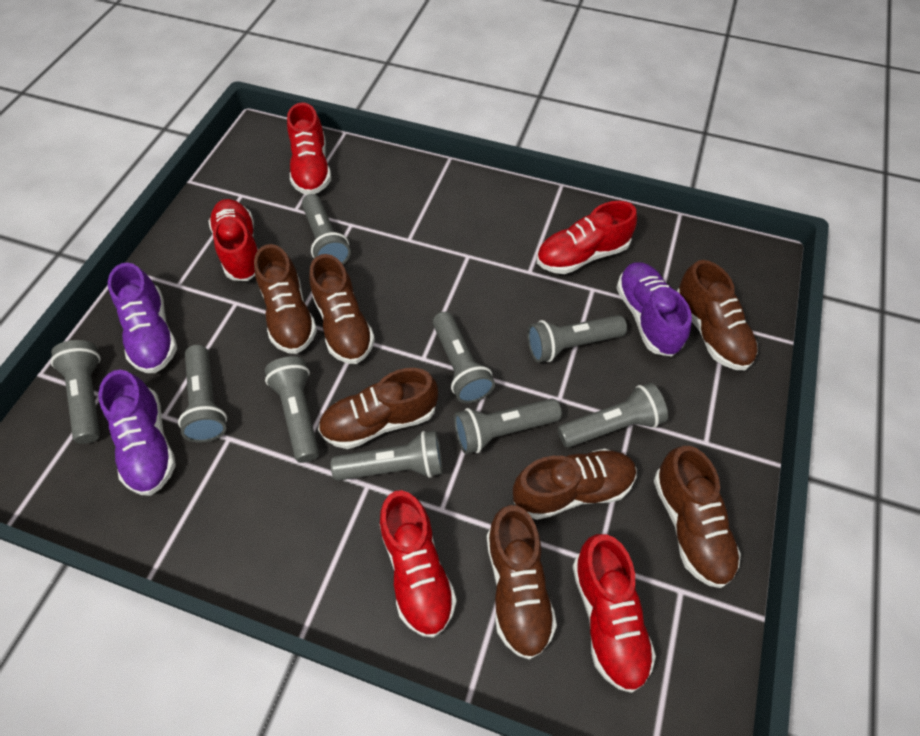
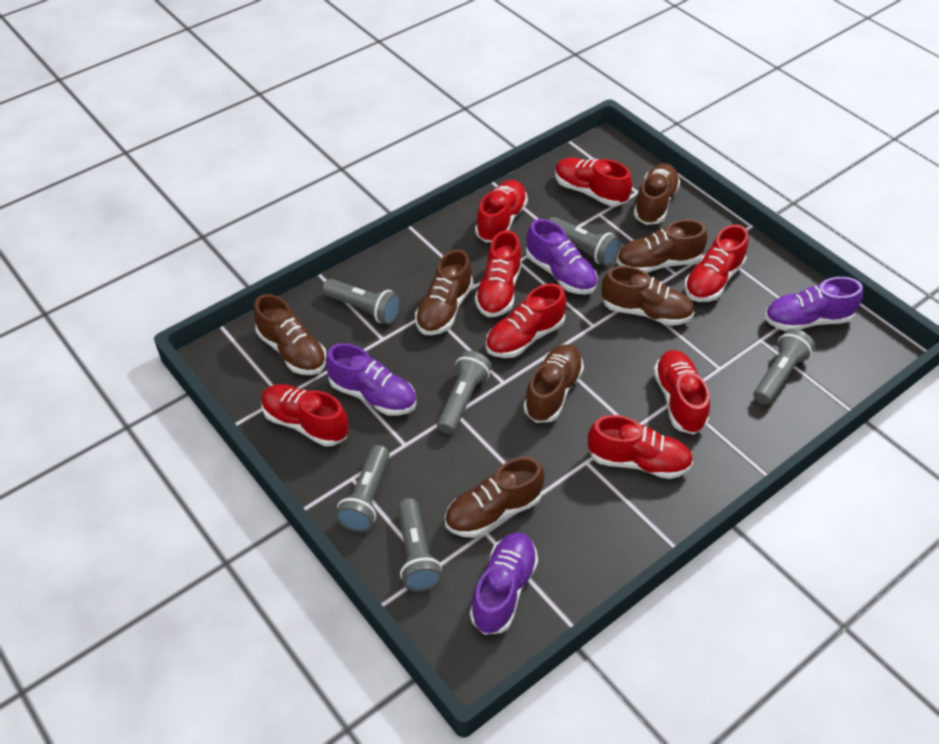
grey flashlight: [50,340,101,444] [178,345,227,443] [265,356,319,463] [302,194,351,264] [331,431,443,481] [433,312,495,403] [454,398,562,454] [527,315,627,363] [558,383,668,448] = 9 -> [322,279,401,324] [335,445,389,532] [397,498,442,592] [437,351,492,434] [549,217,620,266] [754,329,815,405] = 6
purple shoe: [98,370,176,496] [108,263,177,373] [616,262,692,357] = 3 -> [326,343,417,416] [470,532,538,635] [526,219,598,294] [764,277,863,331] = 4
red shoe: [208,199,258,281] [287,103,331,195] [380,490,457,638] [536,201,637,274] [572,534,656,693] = 5 -> [261,384,349,446] [475,180,528,242] [475,230,522,317] [486,283,566,358] [555,158,632,206] [588,415,693,479] [653,350,710,434] [684,225,748,302] = 8

